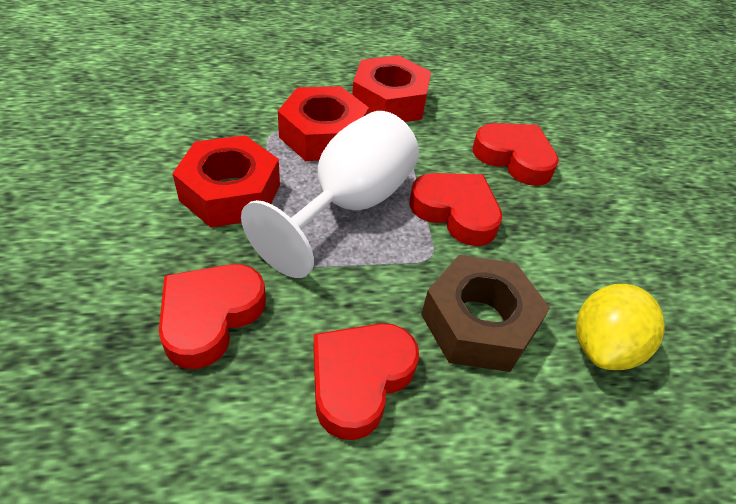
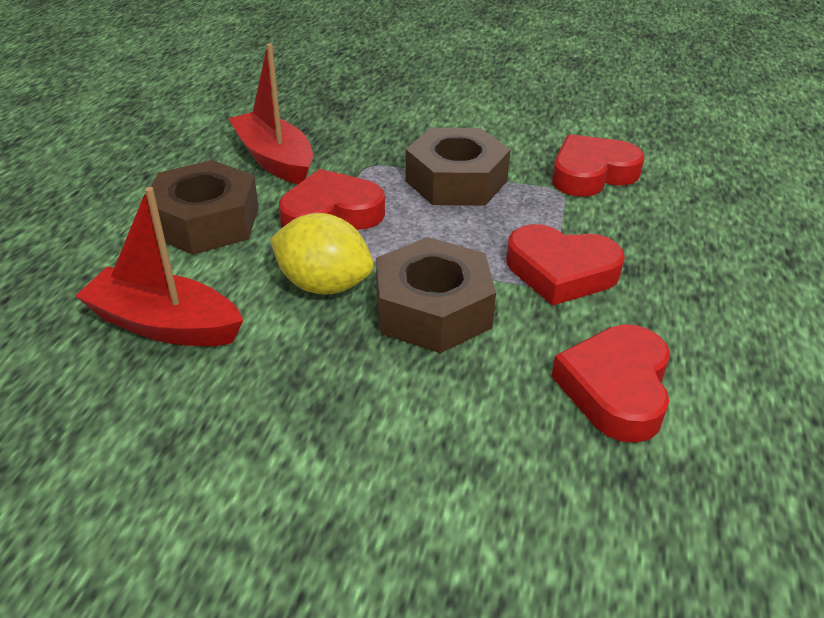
brown nut: [421,255,550,372] = 1 -> [151,160,259,255] [376,237,496,353] [406,128,511,205] = 3
red boat: none = 0 -> [75,187,244,346] [229,43,313,184] = 2
red nut: [172,135,280,228] [278,86,369,161] [352,55,431,122] = 3 -> none = 0
white goblet: [241,111,419,278] = 1 -> none = 0

